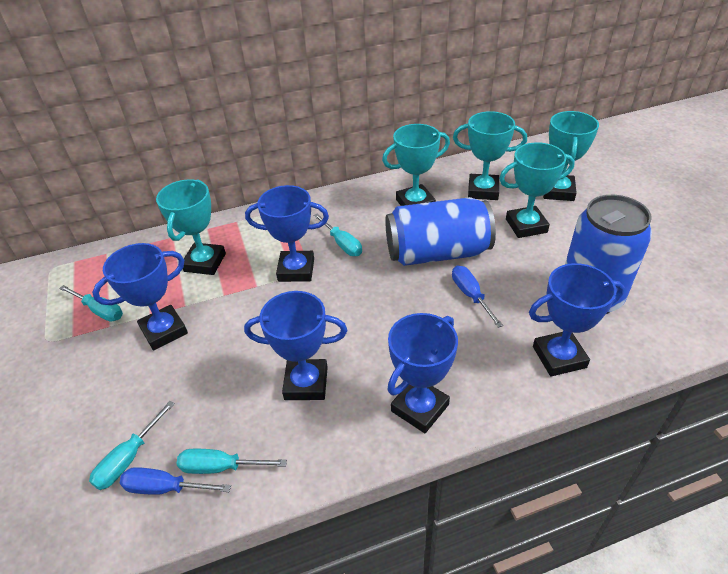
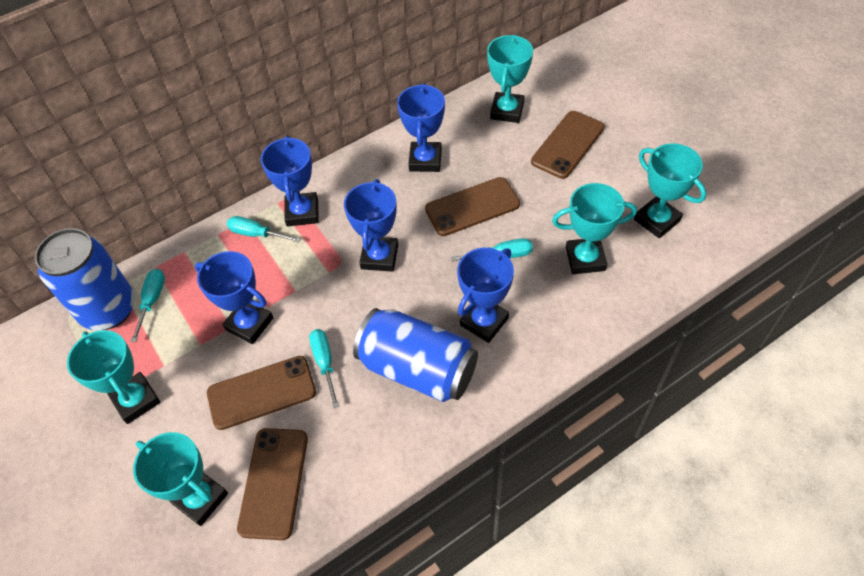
blue screwdriver: [120,467,231,495] [452,266,503,328] = 2 -> none = 0
brown phone: none = 0 -> [207,356,316,430] [237,428,308,540] [425,177,520,236] [531,111,605,179] = 4

